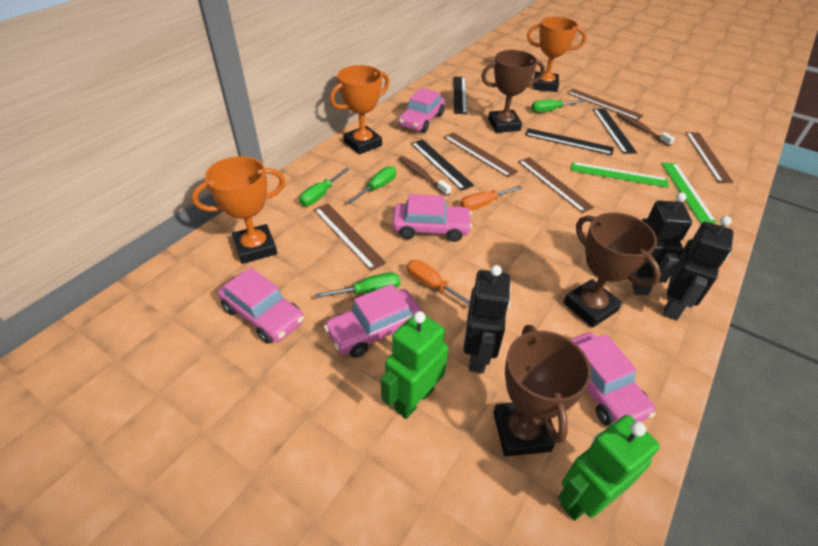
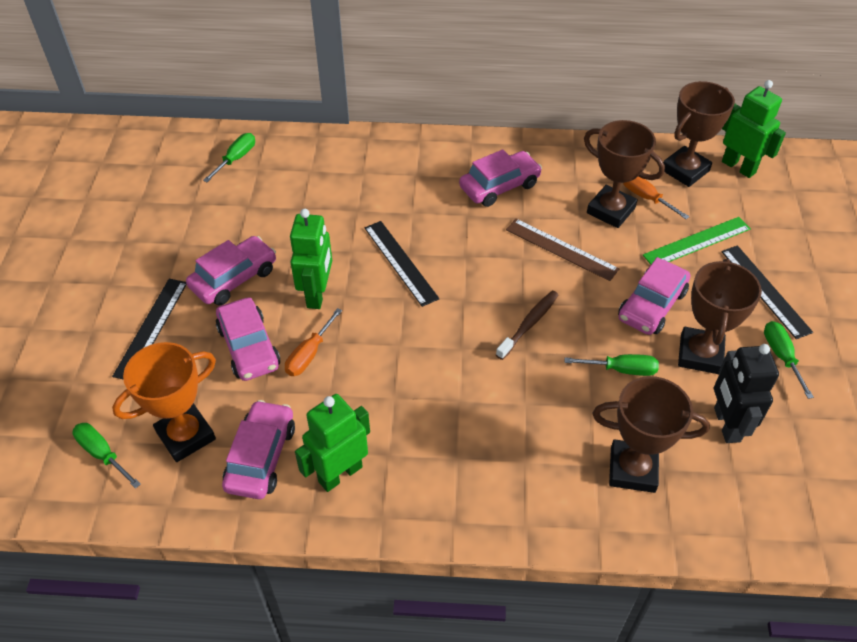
black robot: [464,265,511,373] [632,192,692,296] [663,216,734,320] = 3 -> [714,344,779,443] = 1
black ruler: [411,139,474,190] [453,77,467,114] [525,128,614,155] [593,109,637,154] = 4 -> [112,279,187,380] [364,221,439,307] [721,245,813,339] = 3
brown ruler: [314,204,386,271] [443,132,518,177] [518,157,594,213] [567,89,644,120] [686,132,734,183] = 5 -> [506,219,619,281] = 1
brown toothbrush: [399,156,451,196] [617,112,675,146] = 2 -> [496,291,558,360] = 1
brown trophy: [481,50,545,133] [493,325,591,457] [563,213,661,328] = 3 -> [584,120,665,228] [593,376,710,493] [663,81,735,187] [678,259,762,374] = 4
green robot: [381,311,448,419] [558,415,660,521] = 2 -> [290,209,332,309] [295,394,370,492] [722,80,786,178] = 3
green ruler: [571,162,669,188] [661,163,716,223] = 2 -> [643,217,751,265] = 1
orange trophy: [192,156,285,264] [330,65,390,154] [527,17,586,92] = 3 -> [112,342,216,462] = 1

